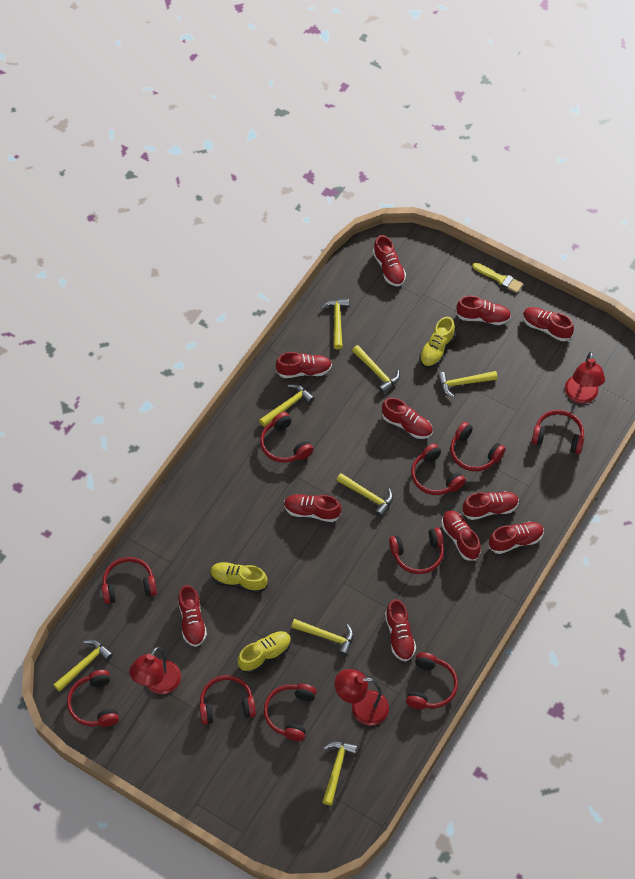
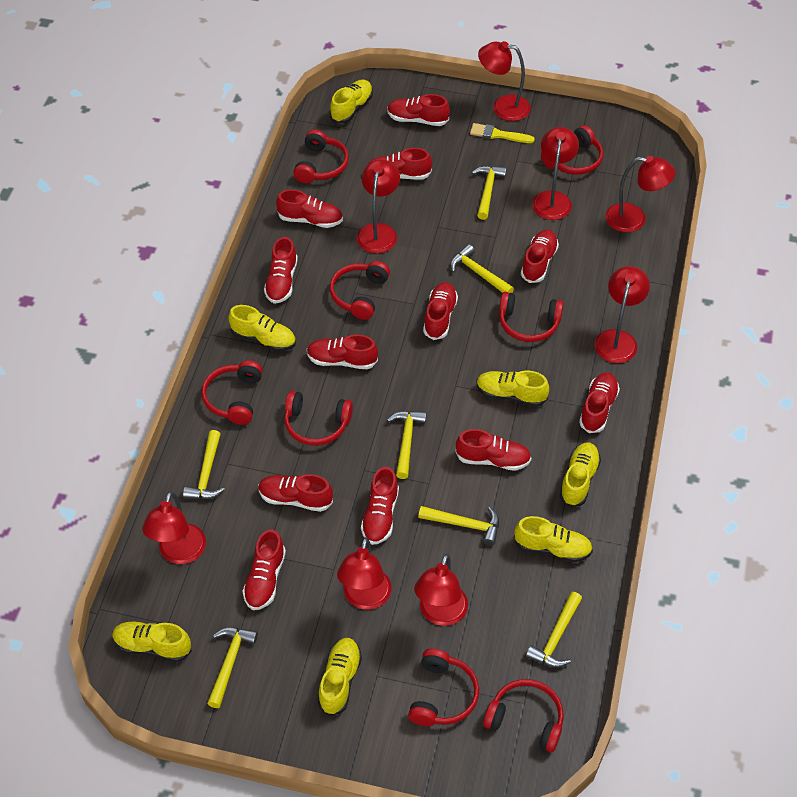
red headphones: [67,670,119,727] [102,557,157,604] [199,675,256,725] [260,412,313,463] [264,684,316,741] [389,527,444,574] [406,652,458,709] [411,444,466,495] [450,422,506,471] [531,410,584,454] = 10 -> [202,360,263,425] [284,391,353,446] [293,130,349,183] [330,261,390,320] [408,648,479,726] [483,679,564,752] [499,292,564,342] [541,125,603,175] = 8
red lamp: [129,647,181,694] [335,669,389,726] [565,352,605,403] = 3 -> [142,491,206,564] [337,537,392,610] [357,159,400,253] [414,554,468,626] [478,41,531,121] [532,127,579,220] [594,266,650,363] [605,156,675,233] = 8
red shoe: [178,585,207,647] [276,352,332,378] [284,494,341,522] [373,235,406,286] [382,398,433,439] [385,599,416,662] [441,510,481,561] [456,296,511,325] [462,491,519,520] [489,522,544,554] [523,307,574,341] = 11 -> [243,529,286,610] [258,474,333,512] [264,237,298,304] [276,189,343,228] [307,335,378,369] [361,467,399,545] [368,148,432,180] [387,94,450,126] [423,282,458,340] [455,429,531,471] [521,230,559,283] [579,372,620,433] = 12
yellow hammer: [53,639,113,692] [259,384,314,427] [291,619,354,656] [321,298,349,349] [322,741,357,805] [336,473,393,517] [352,345,400,394] [437,371,498,398] = 8 -> [183,430,225,499] [207,627,258,708] [387,411,427,479] [418,506,499,546] [450,244,514,293] [472,166,507,220] [526,592,582,667] = 7
yellow shoe: [210,562,268,593] [238,631,291,673] [420,317,455,368] = 3 -> [112,621,192,662] [228,305,296,351] [318,638,362,716] [330,79,373,123] [476,370,549,407] [514,516,593,562] [560,442,601,507] = 7

